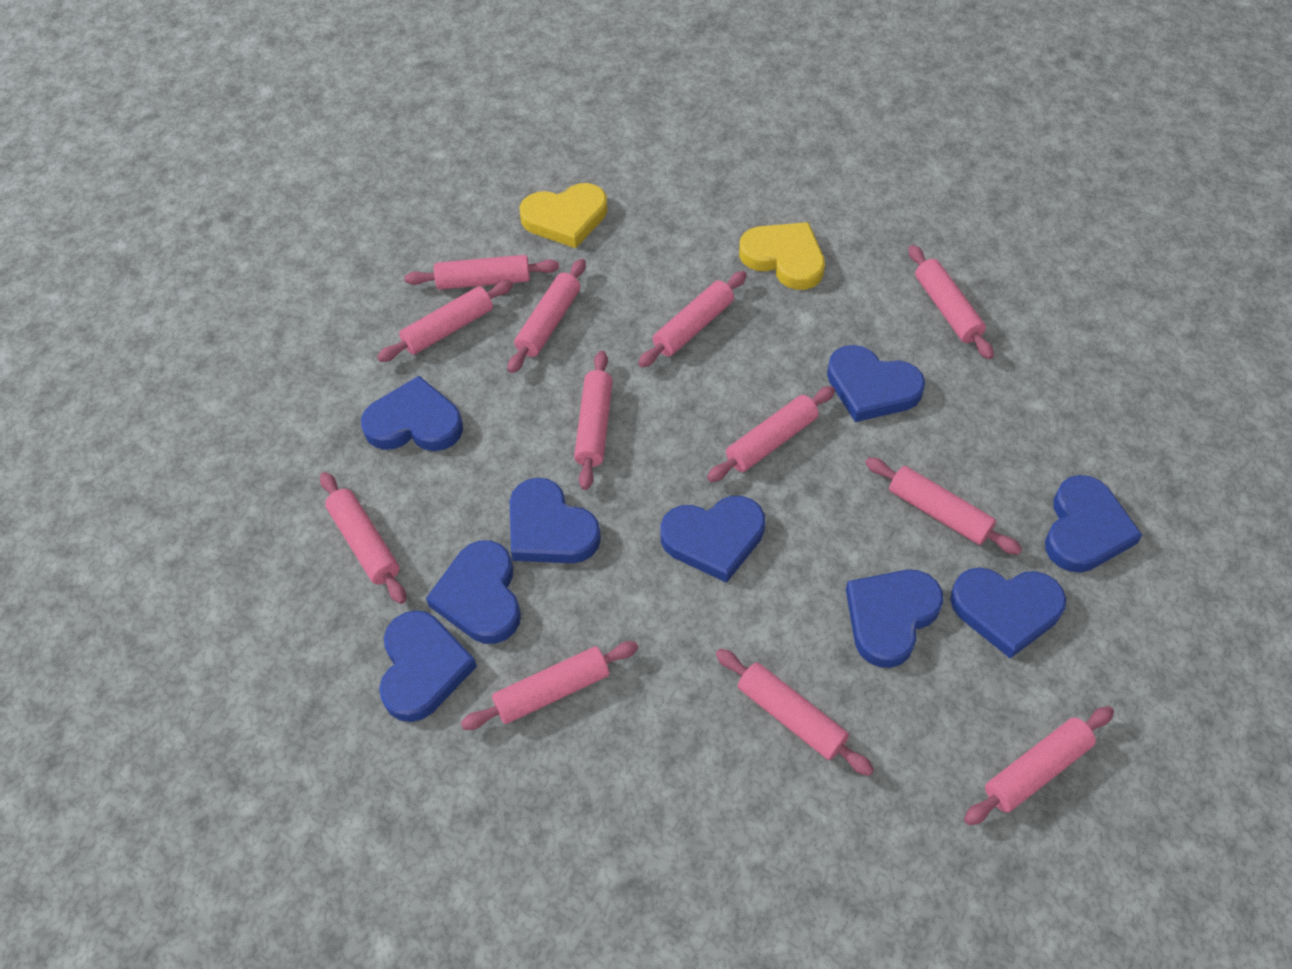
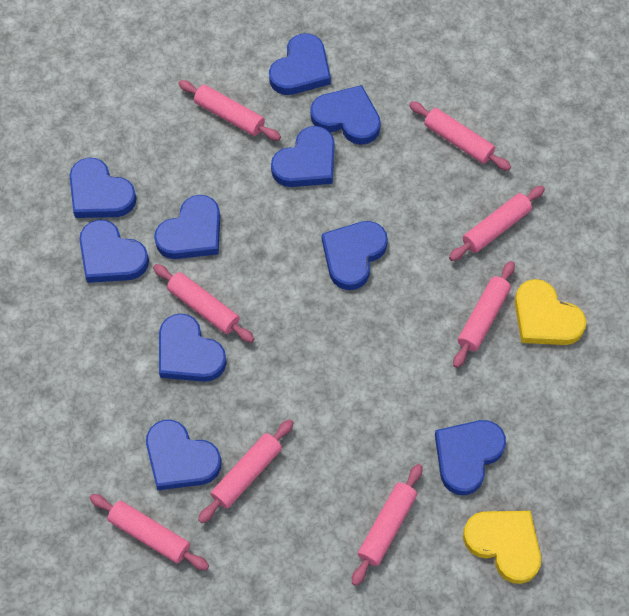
blue heart: [361,376,463,451] [379,610,477,722] [426,540,521,644] [510,478,601,563] [660,496,765,583] [827,345,925,422] [846,570,944,668] [950,567,1066,658] [1045,475,1142,573] = 9 -> [70,158,137,218] [79,220,149,283] [146,420,222,490] [154,195,220,259] [159,314,227,382] [269,34,331,95] [271,126,334,187] [310,85,381,145] [322,221,388,290] [435,420,506,495] = 10
pink rolling pin: [320,472,406,604] [377,280,513,362] [404,255,559,290] [461,641,638,730] [508,259,586,373] [574,351,613,490] [638,271,747,367] [707,386,835,482] [716,649,874,776] [865,457,1022,555] [909,245,994,359] [964,706,1114,825] = 12 -> [90,494,209,570] [153,264,254,343] [178,80,281,141] [198,419,294,523] [352,464,423,586] [409,101,511,171] [449,186,545,261] [453,261,515,368] = 8

